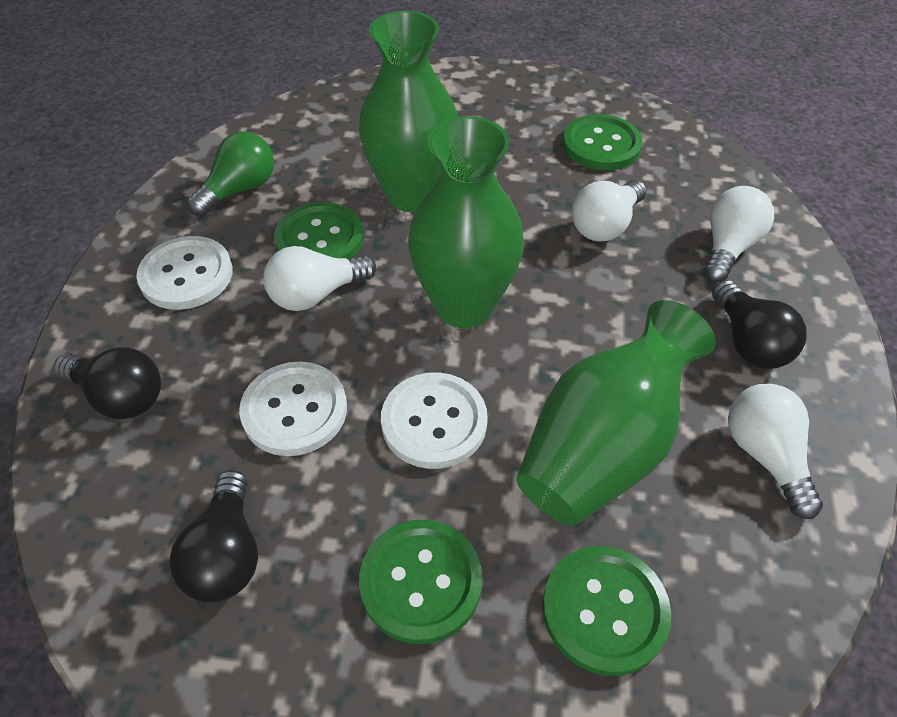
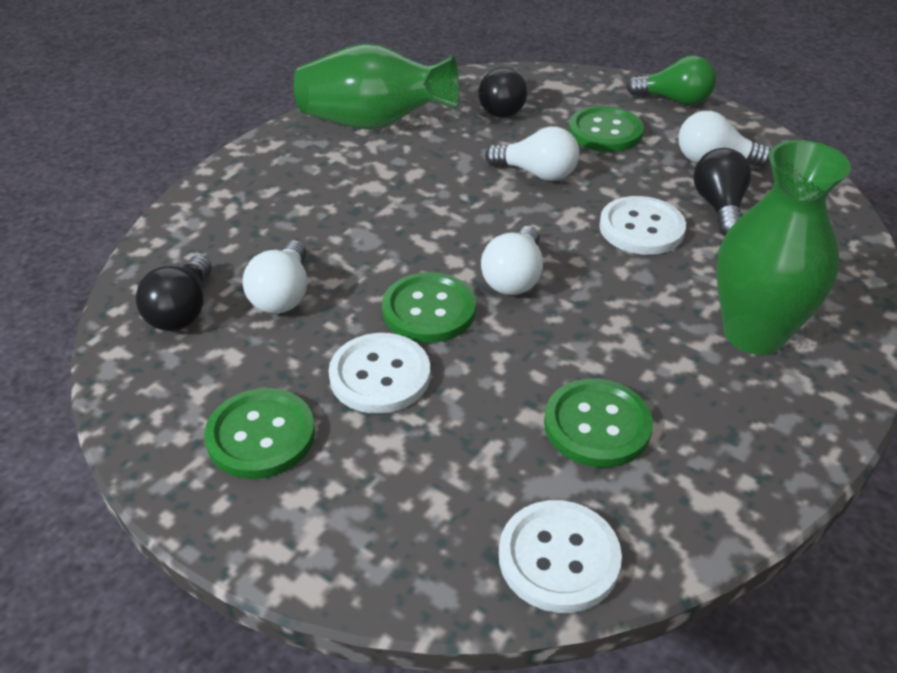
green vase: [359,11,458,212] [408,116,524,328] [516,300,716,526] = 3 -> [294,43,459,130] [717,140,851,355] = 2

